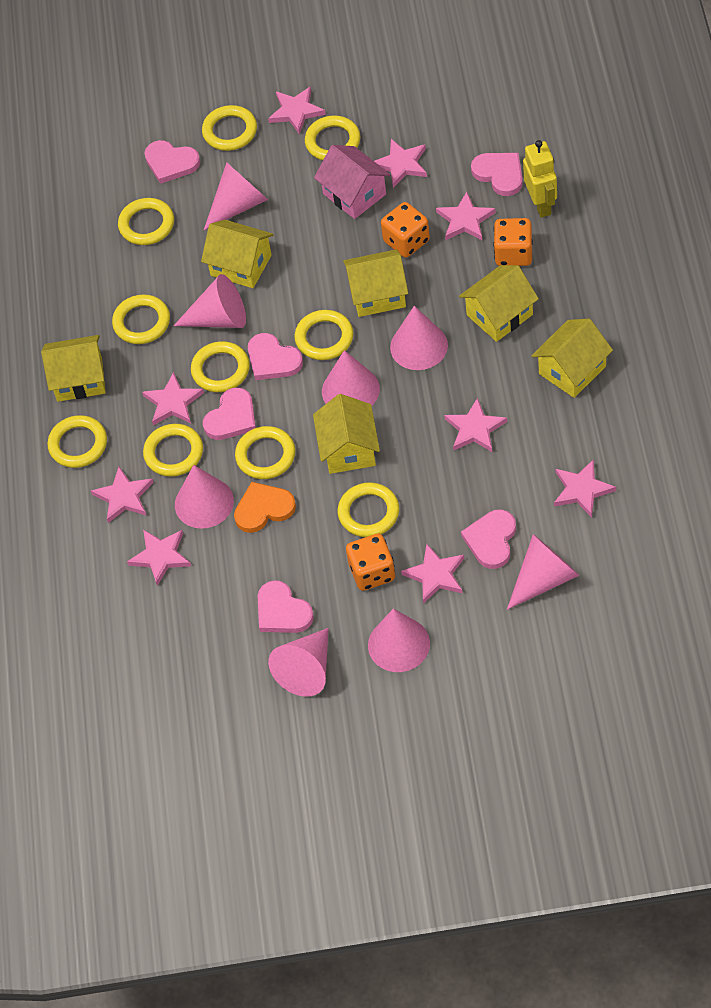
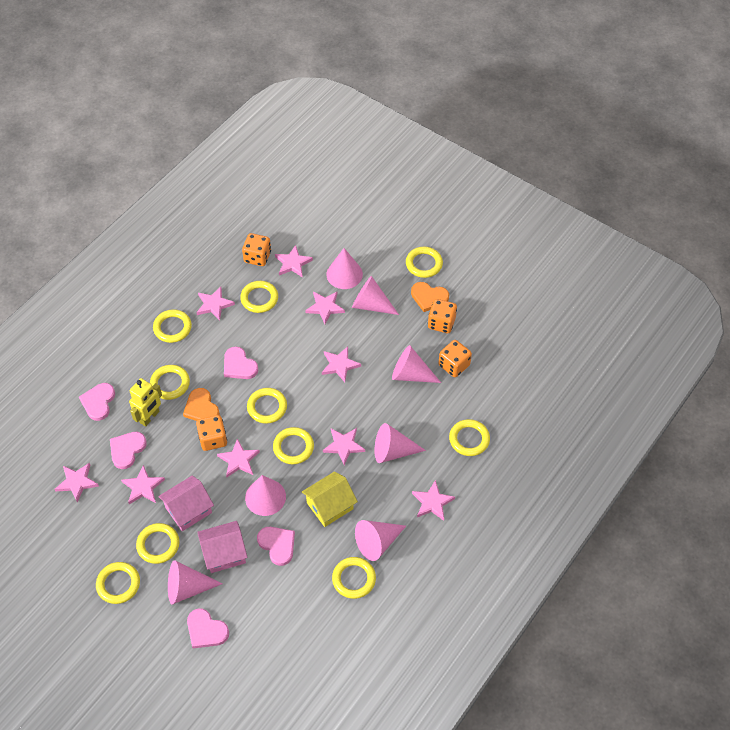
orange dice: [346,534,395,591] [381,202,430,258] [493,218,533,266] = 3 -> [196,415,227,451] [242,233,271,266] [428,299,457,333] [438,340,472,377] = 4
orange heart: [234,482,296,533] = 1 -> [183,388,220,421] [411,282,449,312] = 2
pink cone: [174,274,246,328] [175,465,234,529] [204,162,268,230] [268,628,329,697] [322,350,380,405] [368,608,430,672] [390,306,448,370] [507,534,580,610] = 8 -> [168,560,223,605] [245,475,286,516] [327,248,363,289] [352,276,399,315] [355,520,406,561] [374,423,426,463] [392,345,441,383] = 7
pink heart: [144,140,200,184] [203,387,256,440] [248,333,303,380] [258,580,314,633] [461,510,516,569] [471,153,523,196] = 6 -> [79,383,115,421] [110,432,147,469] [187,609,229,648] [224,347,258,379] [257,527,295,566] = 5
pink house: [314,145,390,219] = 1 -> [158,475,214,531] [197,521,248,573] = 2
yellow house: [41,335,106,402] [201,220,274,288] [313,394,380,474] [343,249,408,317] [459,265,539,342] [531,319,613,398] = 6 -> [302,471,358,527] = 1

